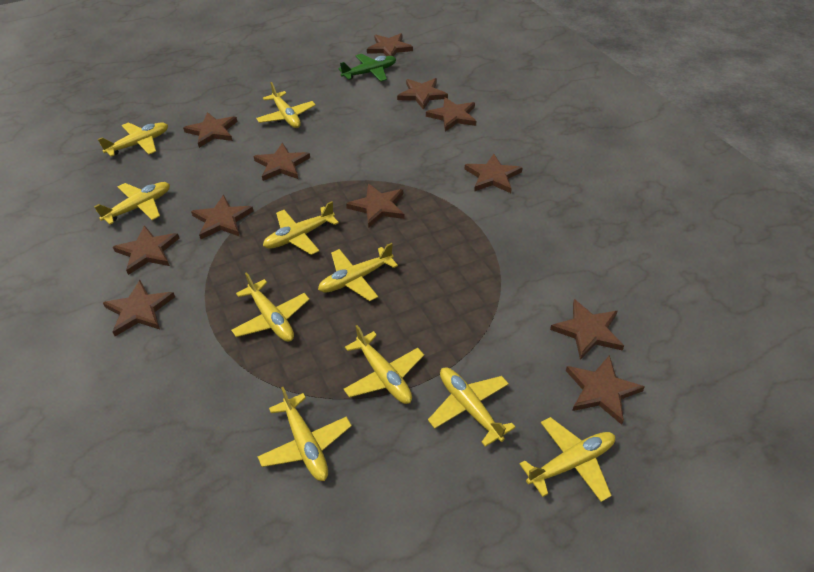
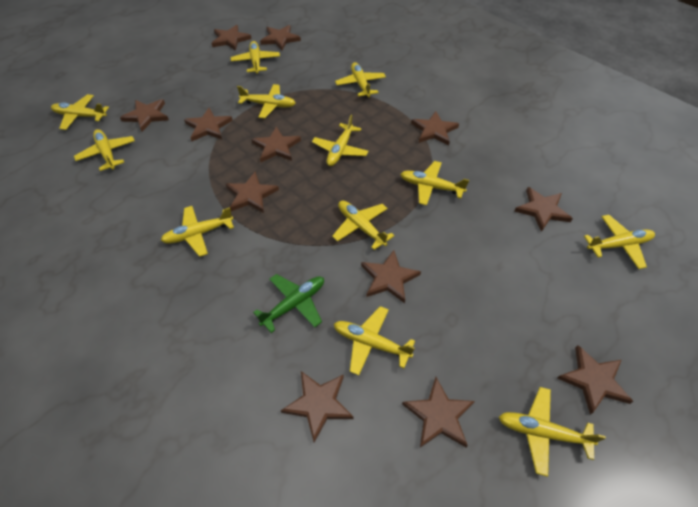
yellow plane: [94,182,170,225] [98,122,168,156] [231,272,310,342] [256,82,316,128] [258,387,352,481] [263,201,339,255] [318,243,398,301] [344,325,424,404] [428,367,516,447] [519,417,615,502] = 10 -> [51,94,109,130] [74,129,135,171] [161,206,234,257] [231,41,280,74] [237,84,296,118] [312,115,369,166] [332,201,394,250] [334,306,415,375] [335,62,386,97] [400,161,469,206] [499,387,606,477] [584,215,655,269] = 12

